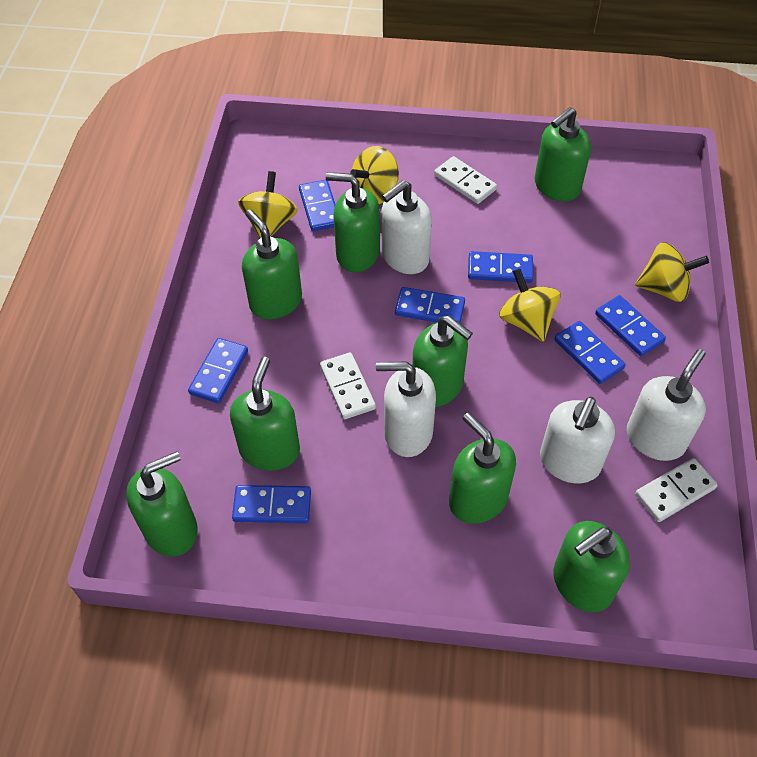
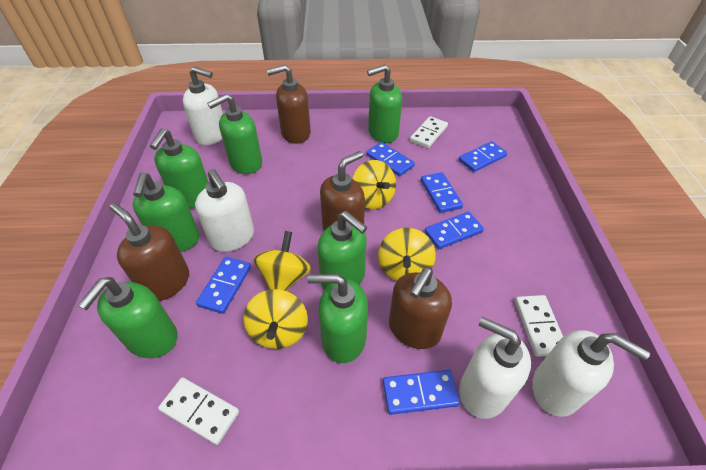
blue domino: [188,338,248,403] [232,485,311,523] [299,180,336,231] [395,287,465,323] [468,251,533,283] [555,321,626,384] [595,295,666,356] = 7 -> [196,257,251,314] [366,142,415,176] [383,370,460,415] [421,172,463,213] [425,212,484,249] [459,141,507,172] = 6
brown soap dispenser: none = 0 -> [109,203,189,301] [267,65,311,144] [320,151,365,231] [389,267,452,349] = 4
green soap dispenser: [126,451,198,557] [230,357,300,471] [242,209,302,319] [325,172,380,272] [412,315,473,407] [449,412,516,524] [534,107,591,202] [553,521,630,612] = 8 -> [77,277,178,358] [132,172,200,252] [150,128,208,208] [207,94,262,174] [307,274,368,363] [317,211,367,290] [367,64,402,143] = 7

